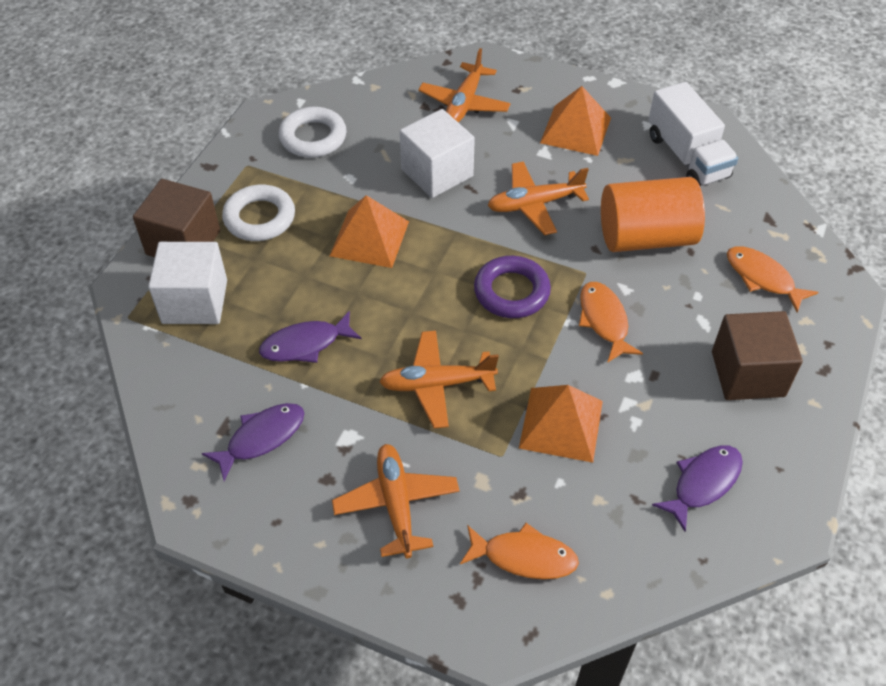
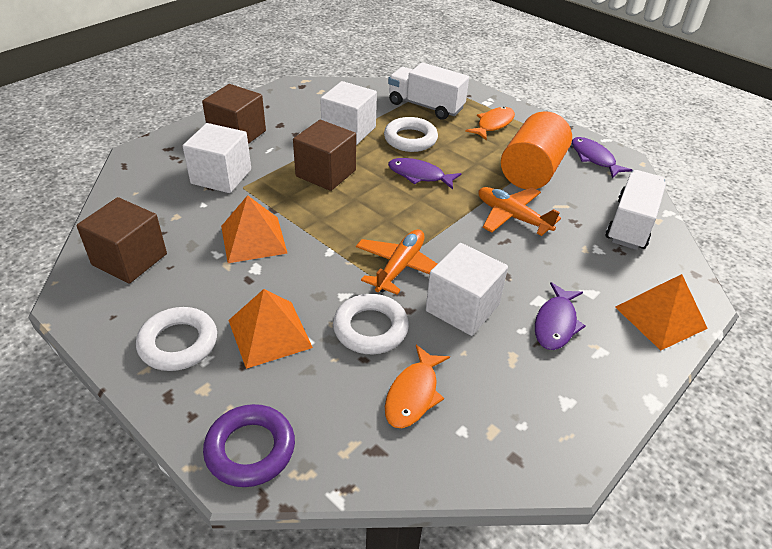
brown cube: [133,179,220,257] [712,311,803,400] = 2 -> [77,197,167,283] [202,84,266,144] [293,120,356,191] = 3
orange fish: [460,523,579,579] [579,282,643,363] [727,246,818,312] = 3 -> [385,345,450,428] [465,107,515,140] = 2
orange plane: [332,444,460,558] [379,331,499,428] [418,48,511,123] [488,161,589,235] = 4 -> [356,229,437,295] [478,187,561,236] = 2
white cube: [148,242,227,324] [400,109,475,198] = 2 -> [183,123,251,193] [320,81,377,145] [426,243,508,336] = 3
white ring: [222,185,295,241] [279,107,347,158] = 2 -> [136,307,217,371] [333,294,409,354] [384,117,438,152] = 3
white truck: [648,82,738,186] = 1 -> [388,62,469,120] [605,170,666,250] = 2

